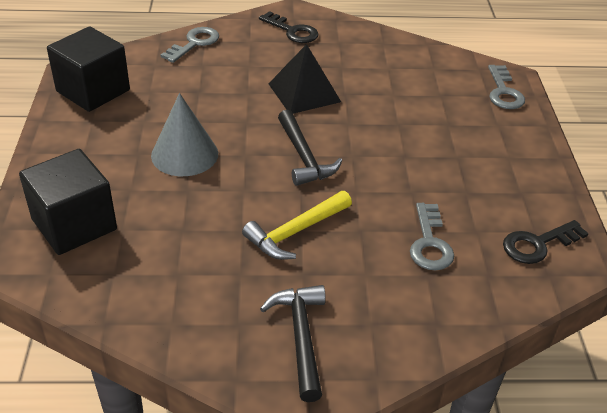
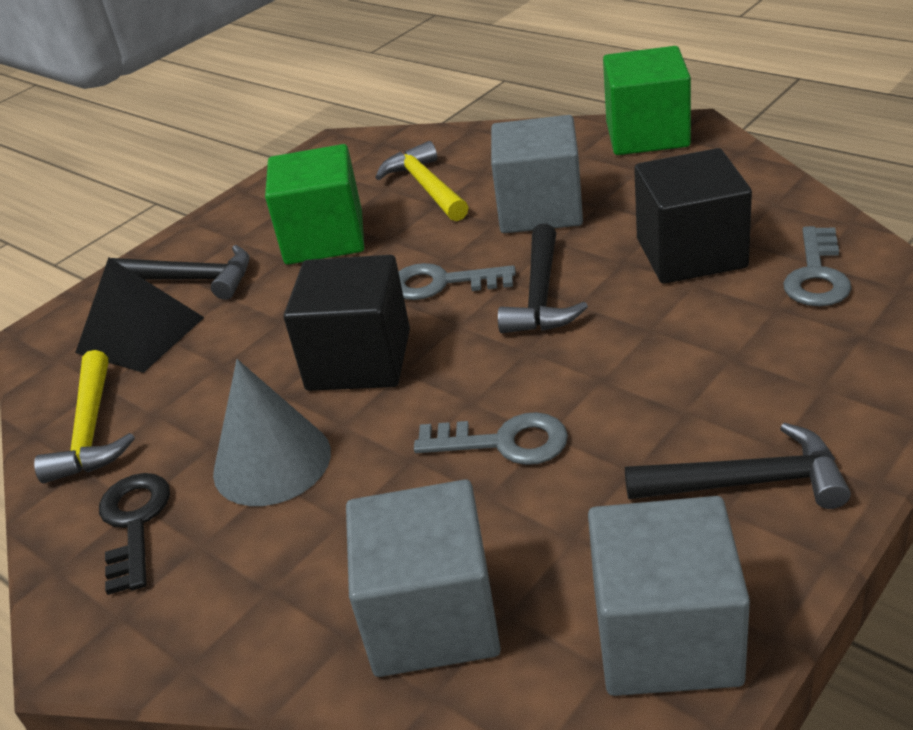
black hammer: [260,285,326,402] [278,110,342,186] = 2 -> [111,245,249,300] [498,224,588,333] [625,423,851,509] = 3
black key: [259,11,318,43] [503,220,589,264] = 2 -> [99,473,170,595] = 1
green cube: none = 0 -> [265,144,364,265] [603,46,691,155] = 2
grey cube: none = 0 -> [346,479,501,677] [491,115,583,233] [588,496,750,696] = 3
yellow hammer: [242,191,352,260] = 1 -> [34,350,135,483] [375,141,469,221] = 2

